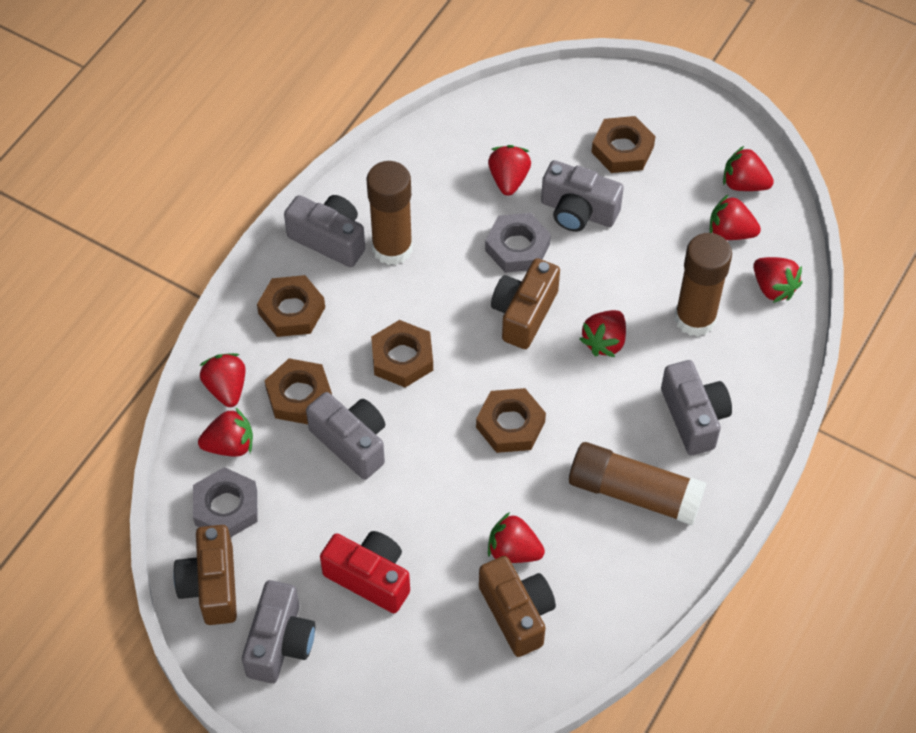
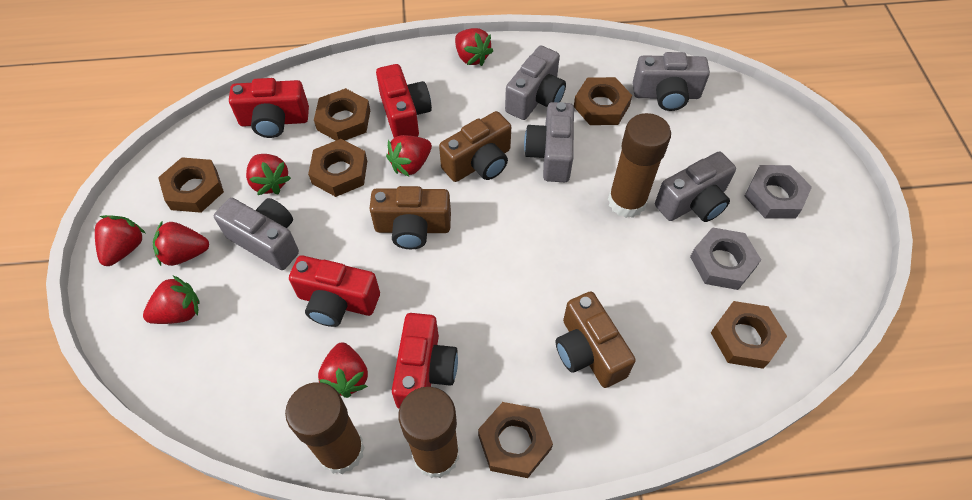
brown nut: [257,275,325,337] [264,358,332,424] [371,320,433,387] [476,388,546,453] [591,116,656,173] = 5 -> [158,157,224,213] [308,139,367,197] [314,88,370,141] [478,402,553,478] [574,77,632,125] [711,301,787,369] = 6
red camera: [320,531,410,613] = 1 -> [229,78,309,138] [289,255,380,327] [376,64,432,137] [392,313,458,409] = 4
red strawberry: [198,407,253,457] [199,353,246,407] [488,145,531,196] [488,512,545,563] [579,310,626,357] [710,194,761,240] [723,146,774,191] [753,257,802,303] = 8 -> [95,215,145,266] [143,275,200,324] [153,222,209,266] [246,154,291,195] [318,342,368,398] [386,135,432,177] [455,28,493,66] = 7

